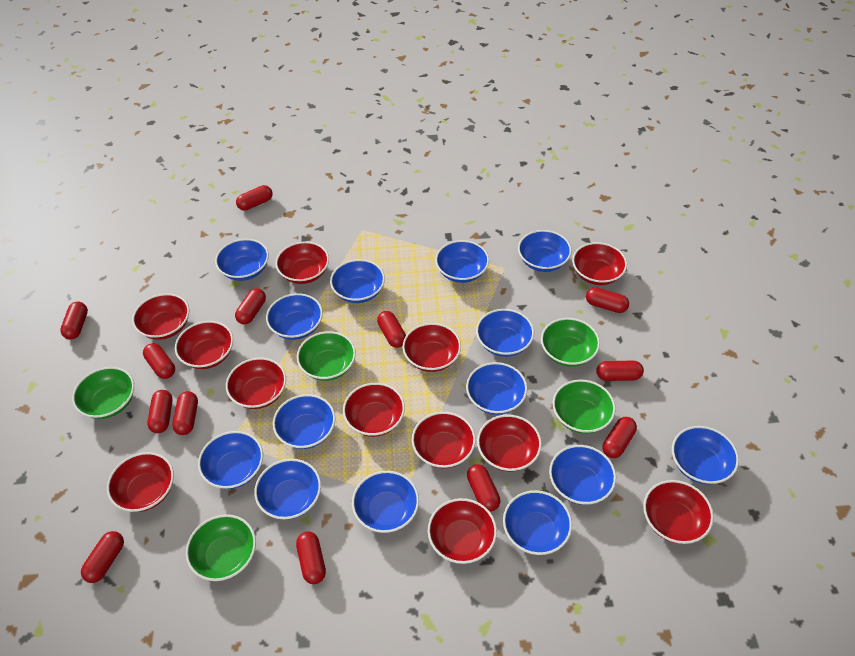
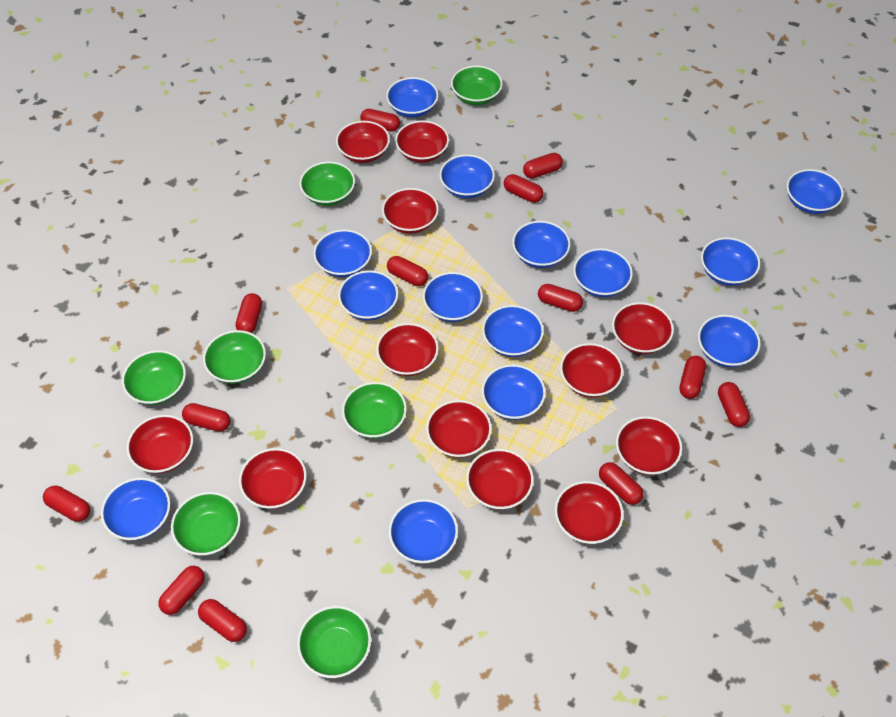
green bowl: [72,367,134,419] [186,514,256,581] [297,331,356,381] [541,318,600,367] [553,380,616,434] = 5 -> [122,350,186,405] [171,492,241,556] [203,330,266,384] [297,606,371,678] [299,162,355,206] [342,382,407,438] [451,65,503,105] = 7

